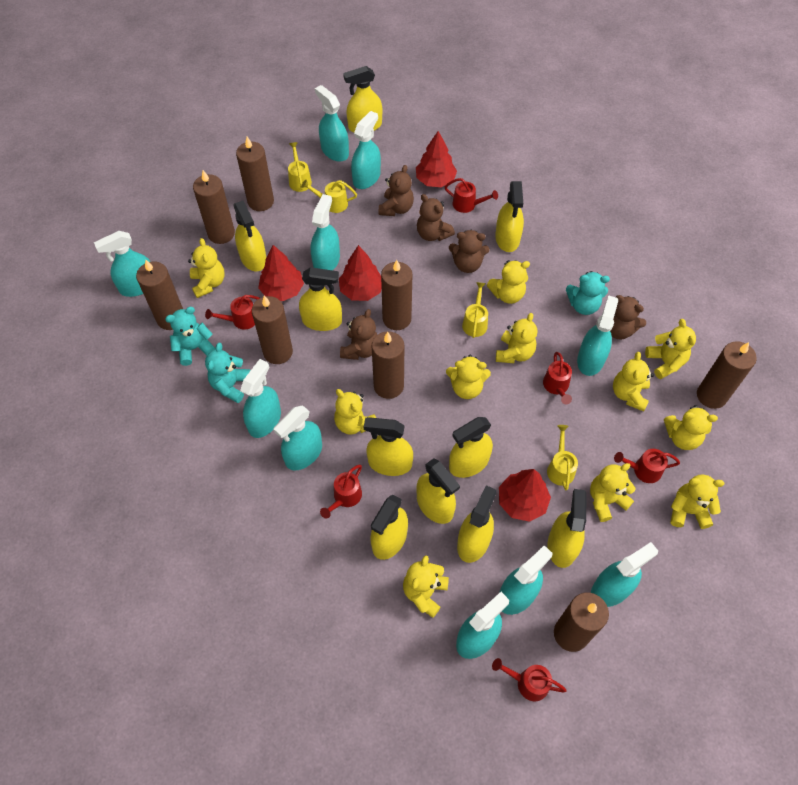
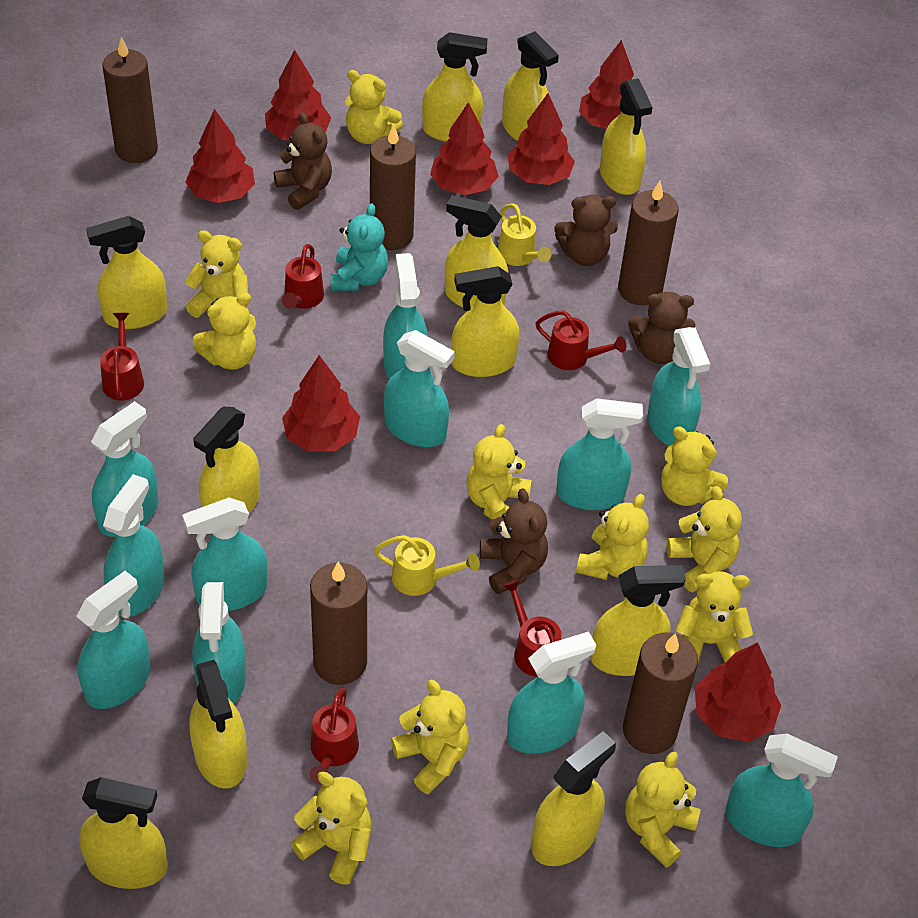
brown candle: [136,259,183,330] [193,170,235,244] [236,137,274,211] [252,296,293,364] [372,331,404,399] [381,260,413,330] [554,592,609,652] [697,341,757,409] = 8 -> [103,37,158,163] [310,562,367,685] [370,124,416,250] [618,181,679,305] [623,632,698,754] = 5
brown teddy bear: [340,309,378,360] [379,165,414,216] [417,194,455,241] [449,230,490,273] [610,295,646,340] = 5 -> [274,112,332,210] [480,488,548,594] [554,195,618,266] [628,292,695,364] = 4
red tree: [258,245,304,301] [339,245,382,301] [416,131,457,187] [499,469,551,522] = 4 -> [186,109,255,203] [265,50,331,141] [282,355,360,452] [430,102,498,195] [508,93,575,185] [579,40,642,129] [695,642,781,742] = 7
red watering can: [205,295,260,329] [320,465,362,519] [445,178,498,213] [492,658,567,701] [543,352,572,404] [614,449,680,483] = 6 -> [100,313,144,401] [282,244,324,309] [309,688,359,785] [502,579,561,677] [536,310,626,370] = 5
turquoise spray bottle: [94,231,151,297] [240,359,281,438] [274,405,322,470] [311,194,340,270] [315,85,349,162] [351,111,381,189] [456,592,509,659] [499,545,552,615] [577,295,618,376] [591,542,658,607] = 10 -> [76,571,151,709] [91,401,158,537] [103,474,165,617] [182,498,268,611] [193,582,246,704] [383,253,428,379] [384,330,455,447] [507,631,596,754] [556,398,643,510] [648,327,710,446] [725,734,838,847] = 11
turquoise teddy bear: [165,307,216,366] [205,343,250,403] [566,271,610,315] = 3 -> [330,203,388,291] = 1
yellow spray bottle: [233,201,267,271] [299,267,342,331] [343,66,382,132] [364,417,413,476] [371,495,408,560] [416,458,460,524] [449,417,493,478] [457,485,497,563] [495,181,524,252] [548,489,587,568] = 10 -> [79,777,168,889] [86,216,167,329] [189,660,247,789] [193,407,260,513] [422,32,488,142] [445,195,508,308] [451,266,519,377] [502,31,559,141] [531,731,616,866] [590,565,686,676] [600,79,653,195] = 11
yellow watering can: [288,142,312,192] [301,180,357,213] [462,282,488,338] [547,425,578,491] = 4 -> [374,535,480,596] [498,203,551,266] = 2

